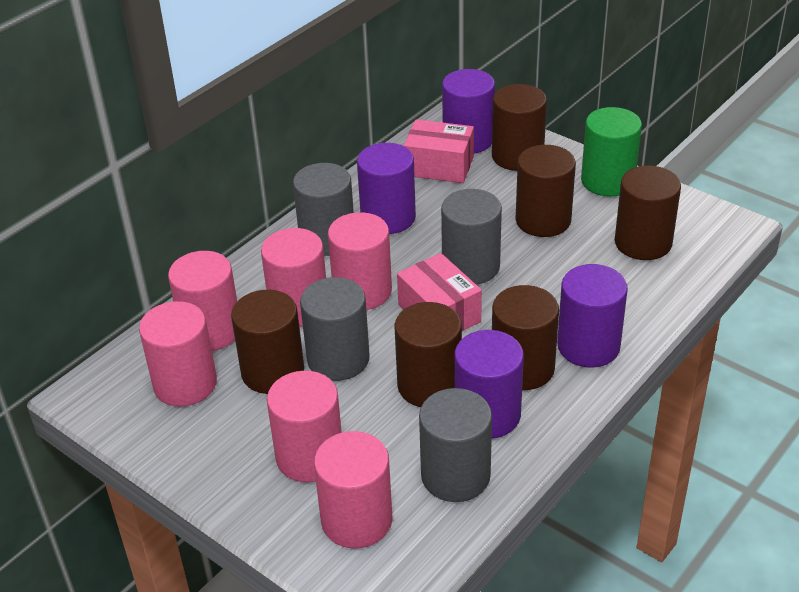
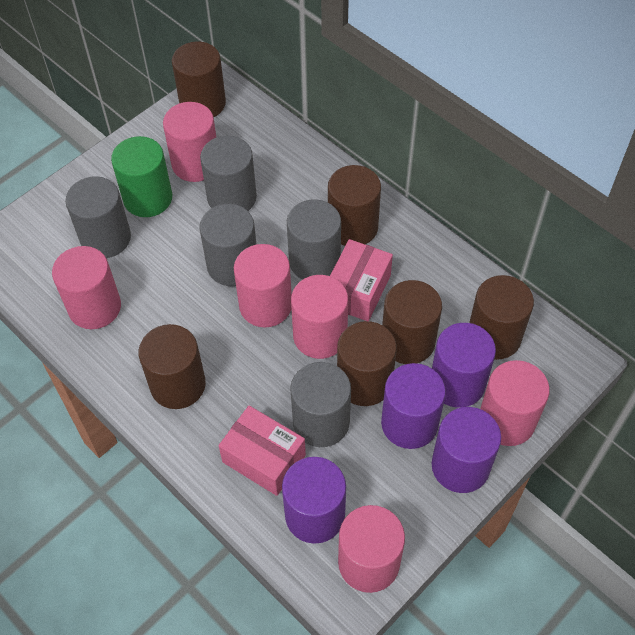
grey cylinder: [293,163,354,256] [300,277,370,381] [419,388,492,502] [441,189,502,285] = 4 -> [66,177,131,258] [199,204,256,286] [200,136,257,211] [287,199,341,280] [290,362,351,447] = 5

